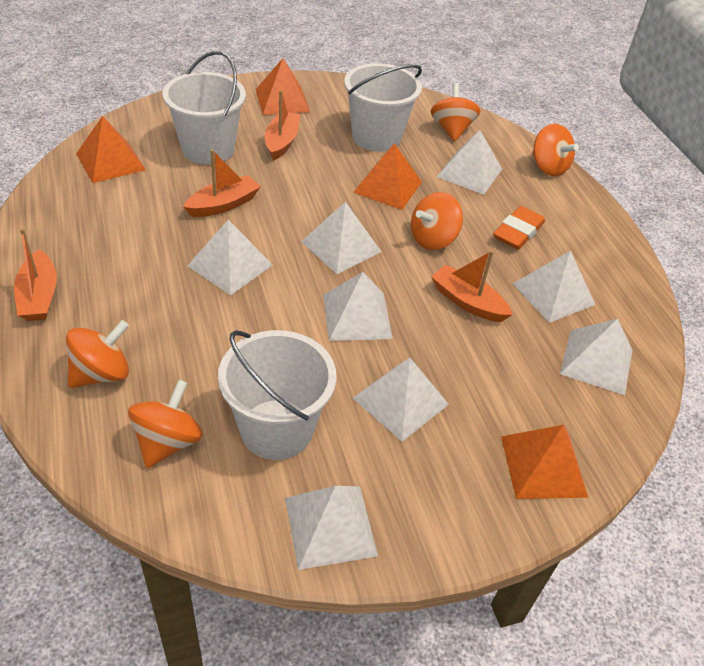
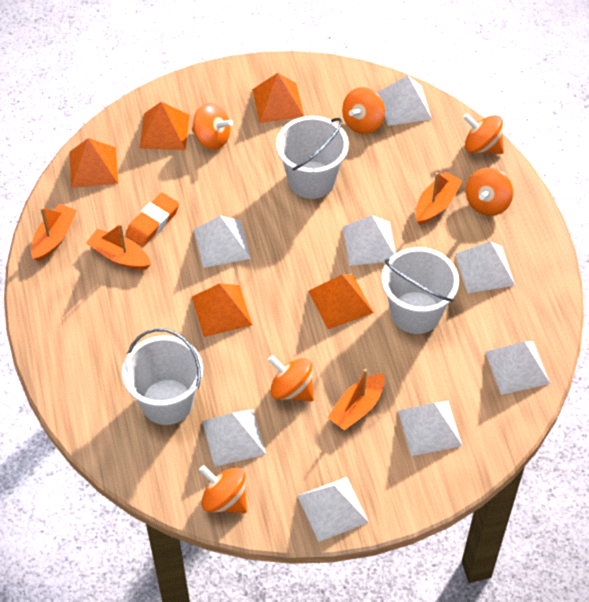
orange pyramid: [76,116,146,183] [255,58,310,115] [353,143,422,210] [501,425,588,499] = 4 -> [69,138,118,188] [139,102,190,150] [192,283,252,337] [252,73,304,123] [308,274,374,329] = 5
orange spinning top: [66,320,129,388] [128,380,203,468] [411,192,463,250] [431,83,481,141] [532,123,579,176] = 5 -> [192,102,233,150] [199,465,247,514] [268,355,314,402] [342,87,385,134] [463,113,504,154] [466,168,513,216] = 6

